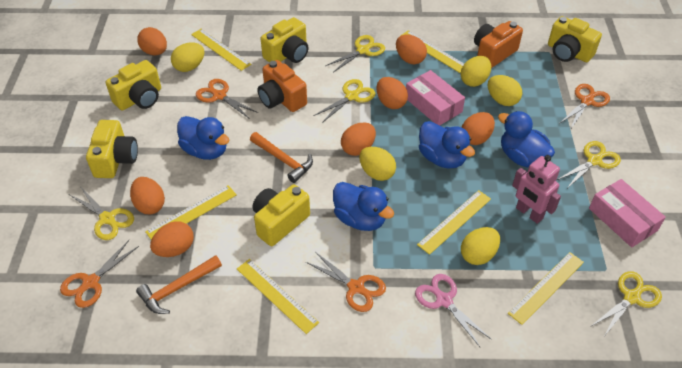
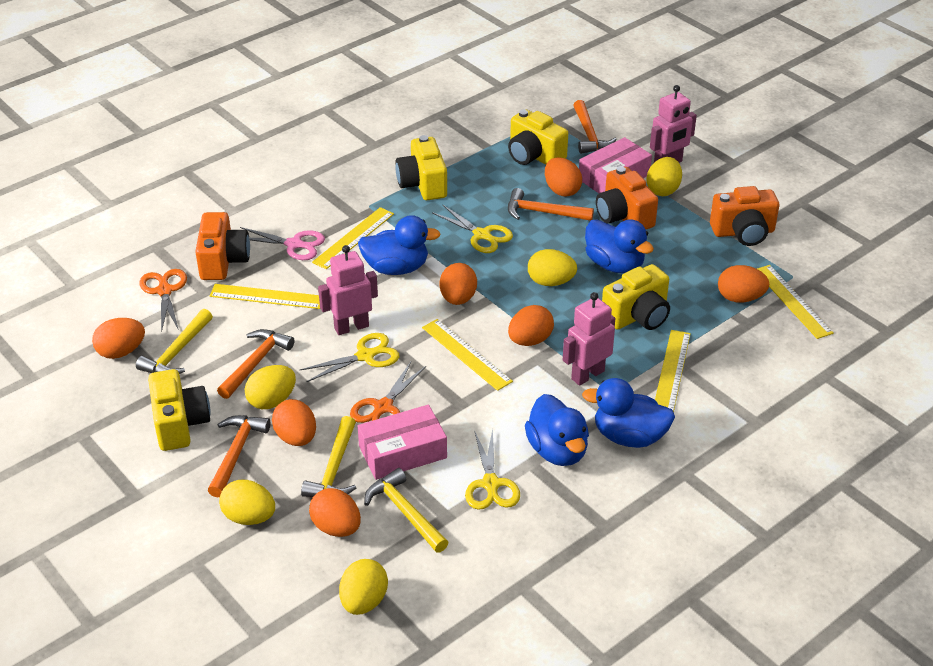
orange camera: [257,60,307,112] [474,21,523,68] = 2 -> [195,212,250,280] [596,166,658,229] [710,186,779,246] = 3
orange hammer: [136,255,222,314] [250,132,313,183] = 2 -> [208,415,270,498] [217,329,294,399] [508,188,594,221] [573,100,617,154] = 4
orange scissors: [60,240,139,308] [196,79,258,119] [306,252,386,312] [559,84,610,130] = 4 -> [140,269,187,332] [350,362,426,423] = 2
pink robot: [512,155,561,224] = 1 -> [318,245,378,335] [563,292,615,386] [650,85,697,163] = 3
yellow camera: [86,120,138,178] [106,60,161,110] [253,184,310,246] [261,17,309,63] [548,16,602,62] = 5 -> [148,369,210,451] [395,135,447,200] [508,109,568,165] [602,264,670,330] = 4
yellow hammer: none = 0 -> [136,309,213,374] [301,416,356,497] [364,468,449,553] = 3
yellow ruler: [145,185,237,240] [191,29,251,71] [237,259,319,334] [402,30,464,73] [417,190,491,255] [508,252,584,325] = 6 -> [209,284,320,309] [312,207,394,269] [422,319,513,391] [655,330,691,412] [757,265,834,339] = 5
yellow scissors: [70,186,134,240] [313,79,375,123] [325,35,385,72] [557,141,621,188] [590,271,662,336] = 5 -> [300,333,399,382] [432,204,513,253] [465,429,520,510] = 3

